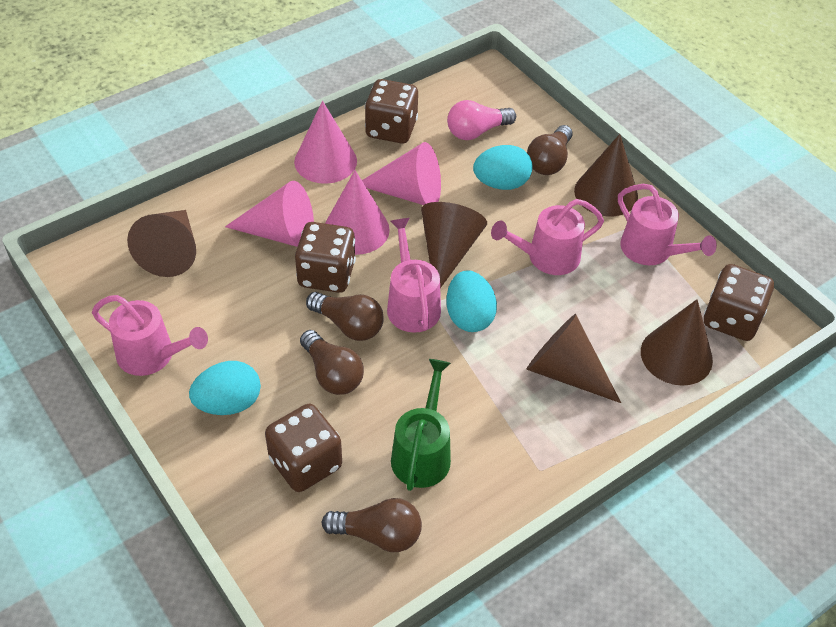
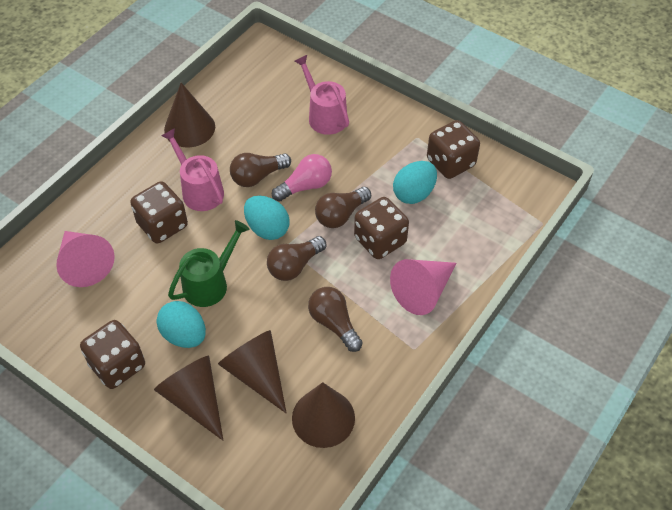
brown cone: [127,210,196,277] [421,202,487,288] [527,314,621,403] [574,134,638,216] [641,299,713,386] = 5 -> [154,356,223,440] [164,83,215,147] [218,330,286,413] [292,382,355,448] = 4
pink cone: [225,181,314,247] [294,101,357,184] [325,170,390,255] [362,142,441,205] = 4 -> [56,231,115,287] [390,259,456,315] = 2
pink watering can: [92,295,208,376] [387,218,441,333] [491,199,604,275] [618,184,717,265] = 4 -> [161,128,224,211] [294,55,349,135] = 2

